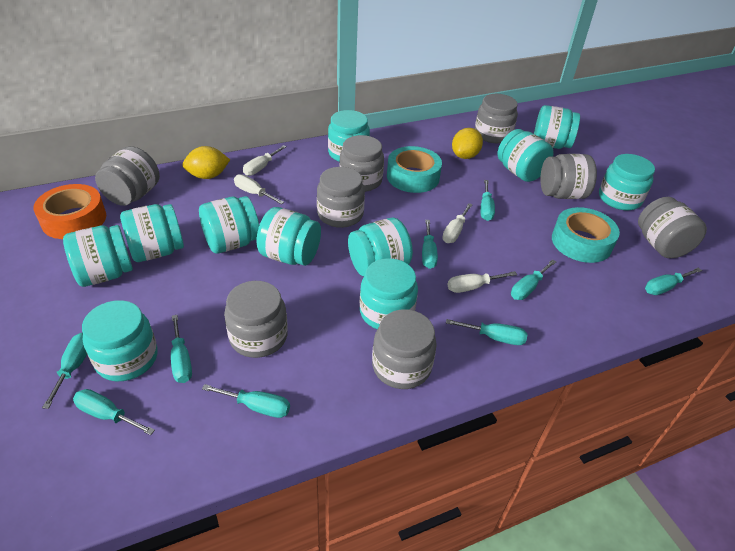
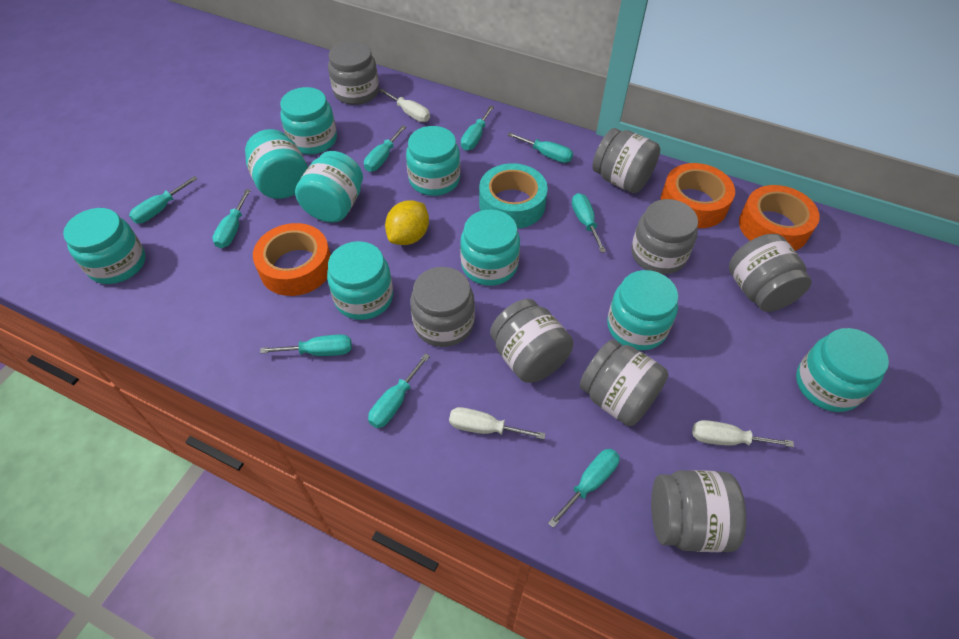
orange tape: [33,184,106,239] = 1 -> [253,223,331,296] [660,163,735,228] [739,185,820,251] = 3
turquoise jar: [63,225,133,287] [82,300,158,381] [120,204,184,262] [199,196,259,254] [256,207,321,266] [328,110,370,162] [348,218,413,276] [360,258,418,329] [498,129,554,182] [534,105,580,149] [599,154,655,210] = 11 -> [63,208,146,284] [245,129,308,199] [280,87,337,154] [295,151,363,223] [327,241,393,320] [406,126,460,196] [460,209,520,286] [607,270,678,350] [796,328,889,412] = 9
turquoise tape: [387,146,442,193] [552,207,620,263] = 2 -> [479,163,548,229] = 1
white screwdriver: [234,174,284,204] [243,145,287,176] [442,203,473,243] [447,271,517,293] = 4 -> [379,89,430,122] [449,407,546,439] [692,420,794,447] = 3
yellow lemon: [182,146,230,179] [452,128,483,159] = 2 -> [385,200,429,245] = 1

